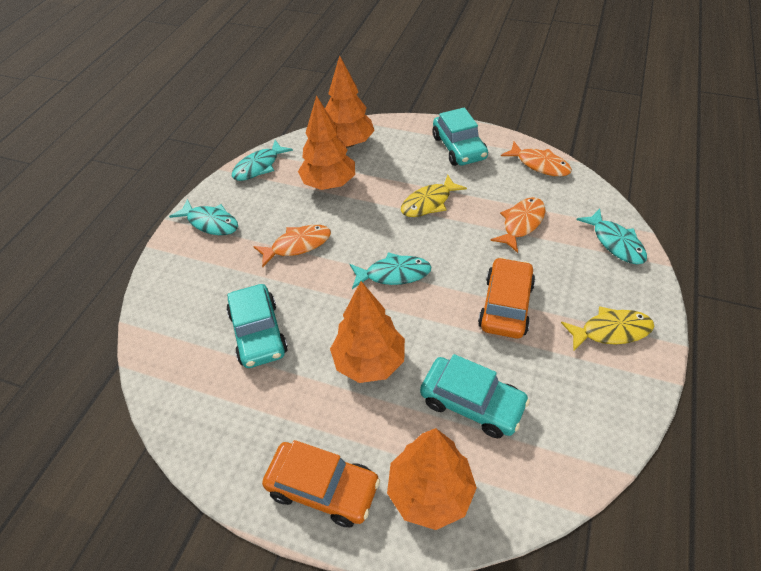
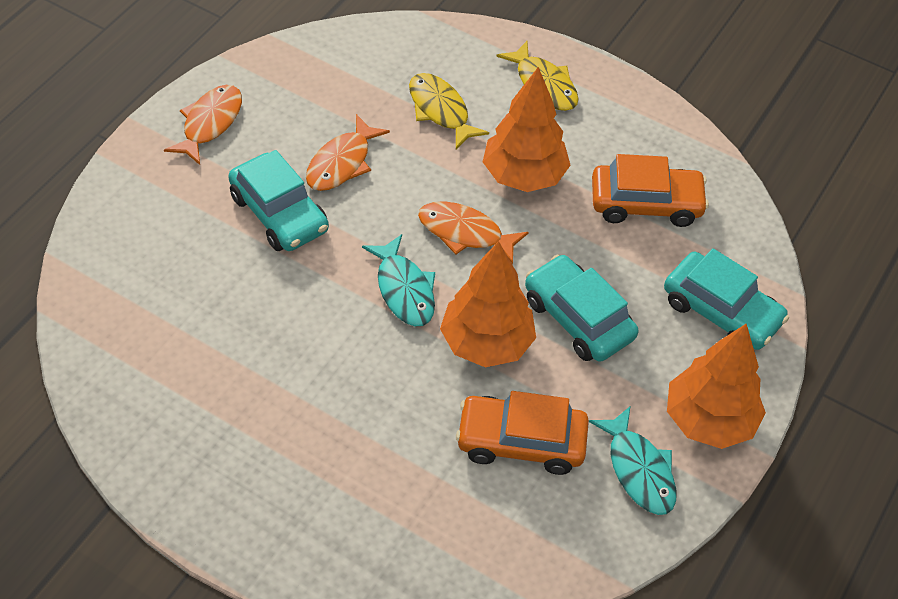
orange tree: [298,95,355,190] [325,55,375,147] [330,281,405,383] [387,428,477,530] = 4 -> [440,241,536,367] [483,67,571,192] [667,324,766,449] = 3
turquoise fish: [169,199,238,235] [232,140,293,181] [350,252,432,289] [576,208,647,264] = 4 -> [362,234,435,326] [589,406,676,515] = 2

